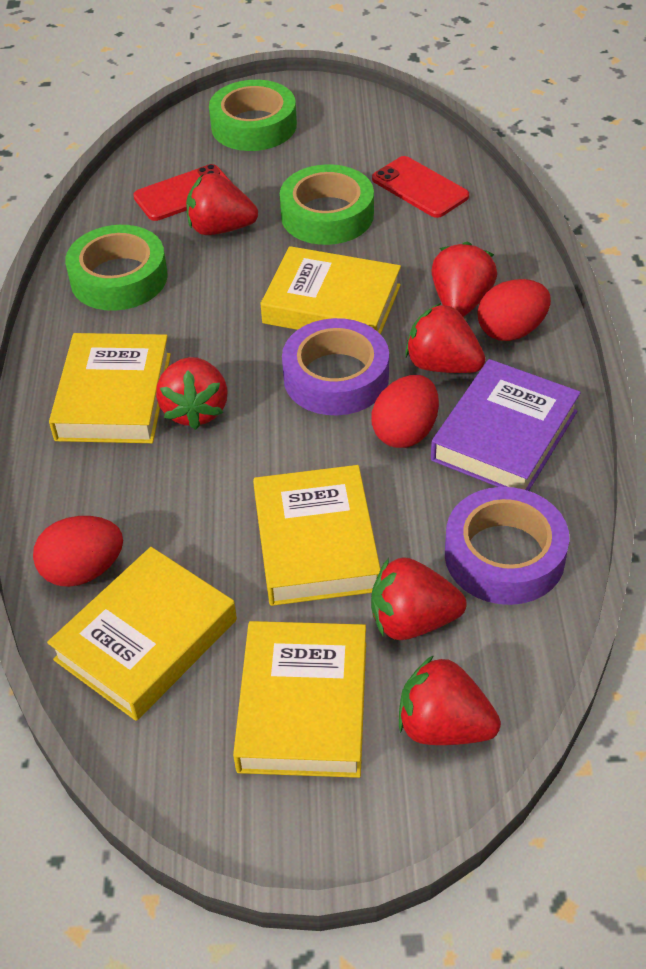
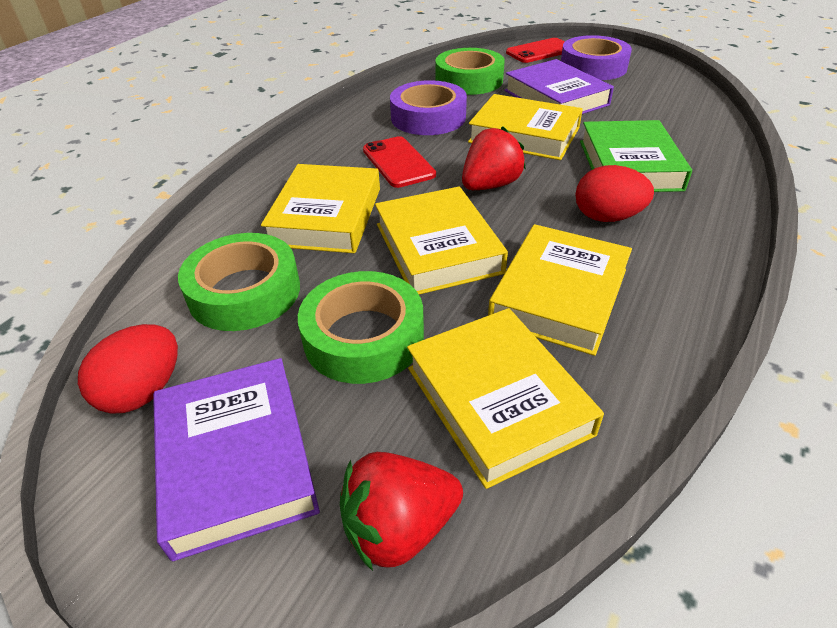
green book: none = 0 -> [580,120,692,192] = 1
purple book: [431,359,581,491] = 1 -> [153,358,320,562] [504,59,614,114] = 2
red egg: [33,516,123,587] [371,375,439,448] [477,279,551,341] = 3 -> [78,324,178,414] [575,165,654,222] = 2
red strawberry: [156,357,228,430] [186,173,258,235] [371,557,467,640] [399,655,501,745] [405,303,485,373] [431,242,497,317] = 6 -> [340,452,463,571] [462,126,526,190] = 2

